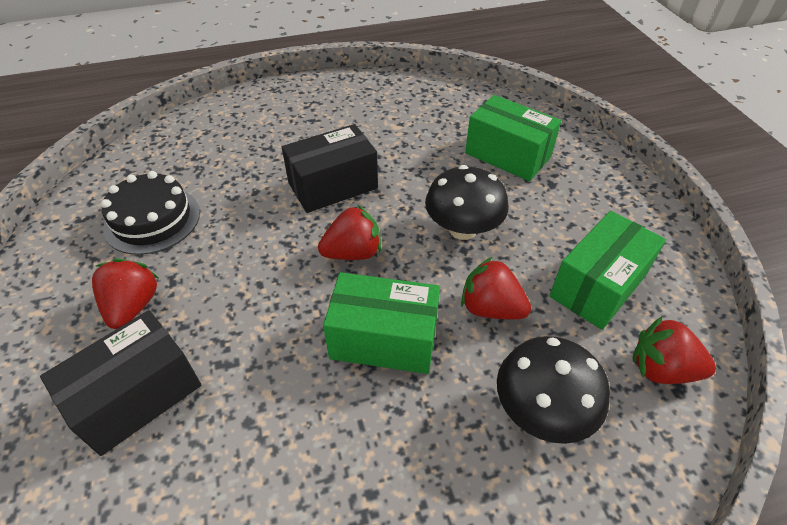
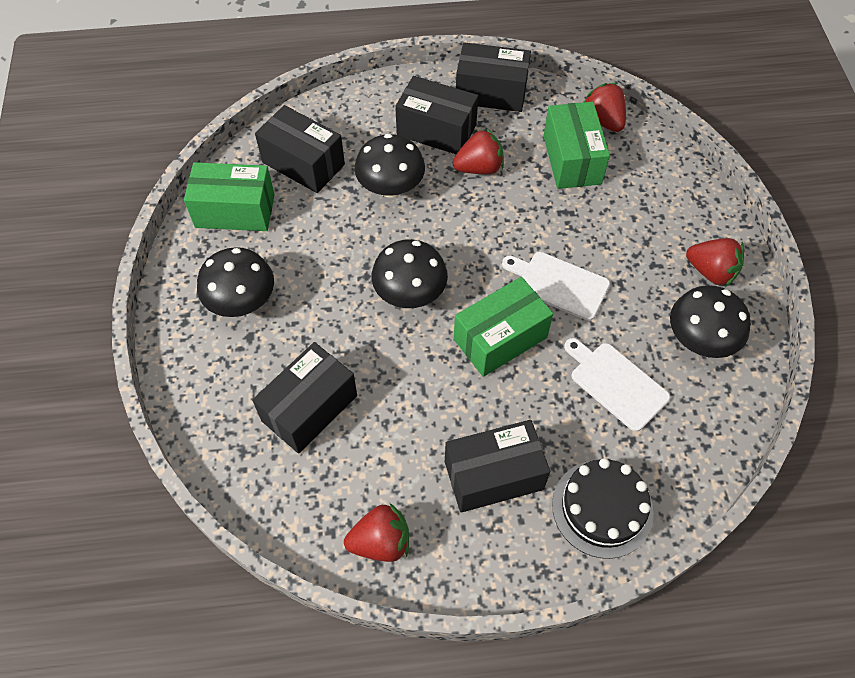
black box: [40,310,201,456] [282,124,378,213] = 2 -> [252,342,357,454] [255,105,345,193] [395,76,478,154] [445,420,550,513] [456,42,531,112] = 5
black mushroom: [425,165,509,240] [497,336,610,444] = 2 -> [197,247,274,317] [355,134,425,198] [371,239,448,308] [670,285,751,358] = 4
white cutting board: none = 0 -> [502,252,610,321] [564,338,670,431] = 2

